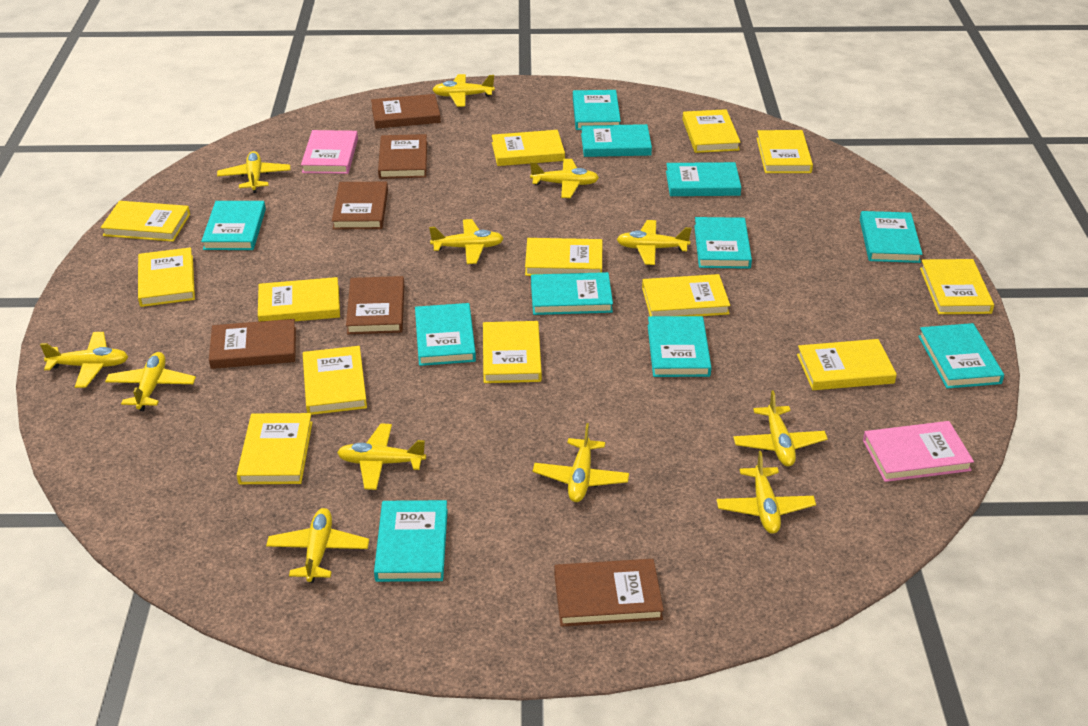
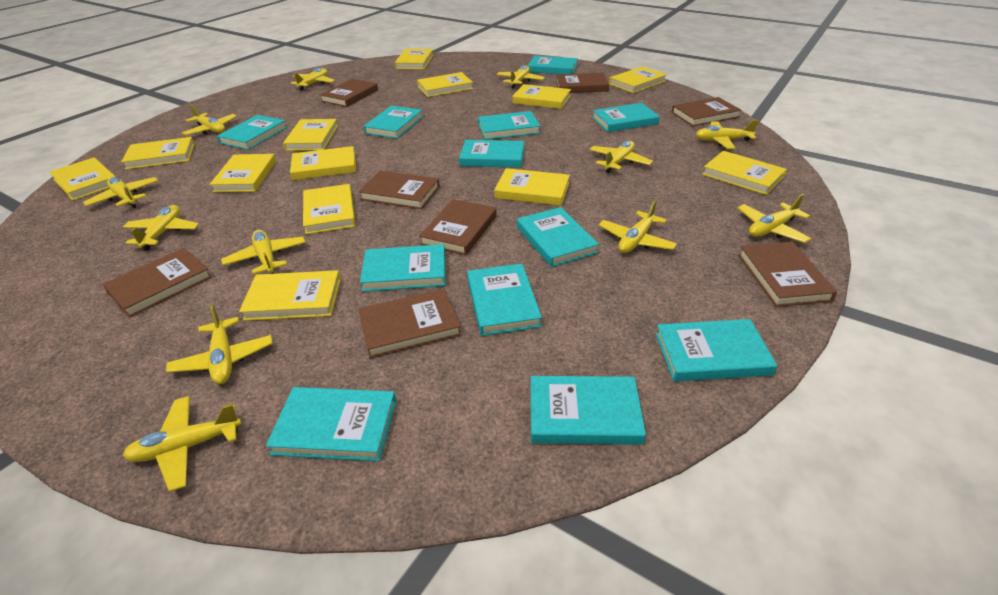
brown book: [209,319,296,369] [332,182,388,230] [346,276,404,334] [371,94,441,129] [378,134,427,179] [554,559,664,627] = 6 -> [103,248,212,318] [320,79,378,107] [358,289,462,358] [359,171,440,209] [419,199,497,255] [556,73,609,93] [671,97,741,126] [738,242,837,307] = 8
pink book: [301,130,358,174] [863,421,974,482] = 2 -> none = 0
turquoise book: [201,201,266,250] [374,500,448,582] [415,303,476,366] [531,272,613,315] [573,90,621,130] [581,124,652,157] [648,316,712,377] [666,162,741,196] [694,217,752,269] [860,211,922,263] [918,323,1004,388] = 11 -> [217,115,287,150] [266,387,396,461] [360,244,446,292] [363,106,423,139] [459,140,524,168] [467,264,542,336] [478,111,540,140] [517,207,599,267] [527,56,578,74] [531,376,646,445] [592,103,660,132] [655,319,778,382] = 12

